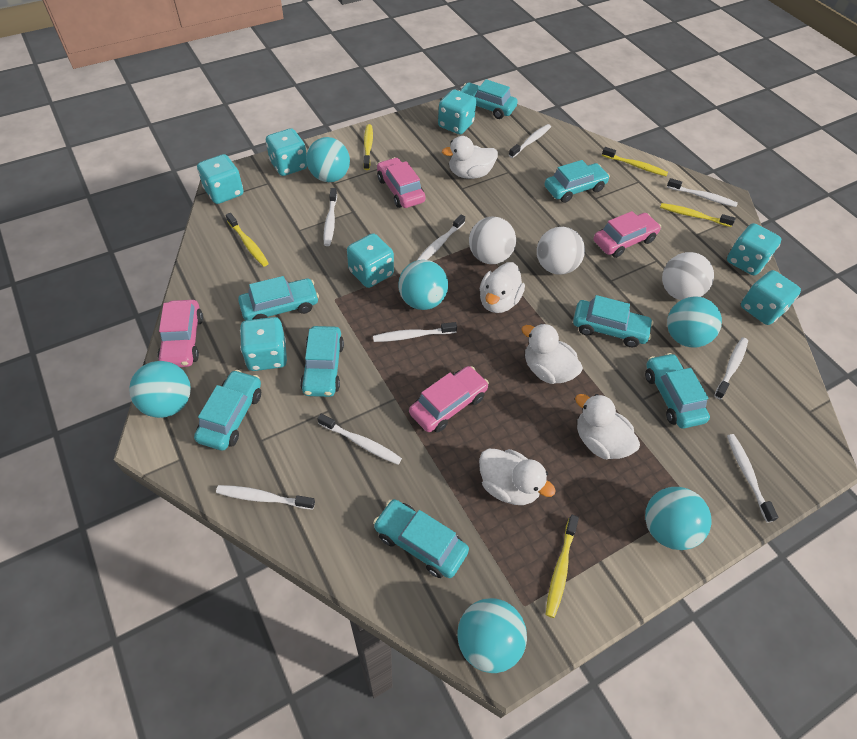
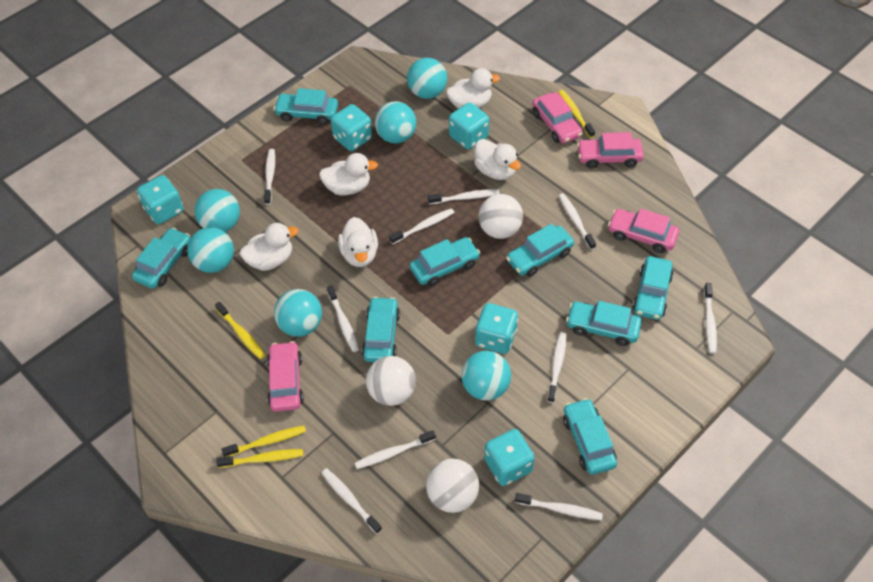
turquoise dice: [197,154,243,204] [240,317,287,371] [266,128,307,176] [347,233,394,288] [438,89,476,134] [727,223,782,275] [741,270,801,325] = 7 -> [137,175,184,224] [331,104,372,151] [449,103,489,150] [475,303,518,354] [484,429,535,486] = 5
white toothbrush: [216,485,315,510] [317,413,402,465] [324,188,337,246] [373,322,457,342] [417,215,465,261] [509,124,551,158] [667,178,738,207] [714,337,748,399] [727,434,779,522] = 9 -> [264,149,275,205] [321,468,382,534] [327,285,359,352] [355,430,436,469] [389,208,455,244] [428,189,499,204] [515,493,603,520] [547,332,566,403] [559,193,596,250] [704,283,717,354] = 10
yellow toothbrush: [226,213,269,267] [363,124,373,170] [546,515,579,618] [602,147,668,176] [660,203,735,227] = 5 -> [215,302,266,359] [216,449,303,468] [221,426,306,457] [559,90,595,138] = 4

